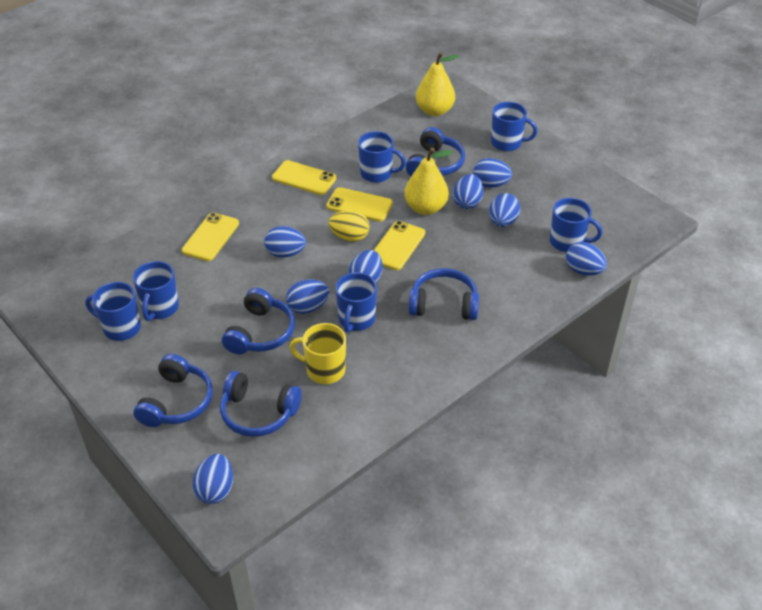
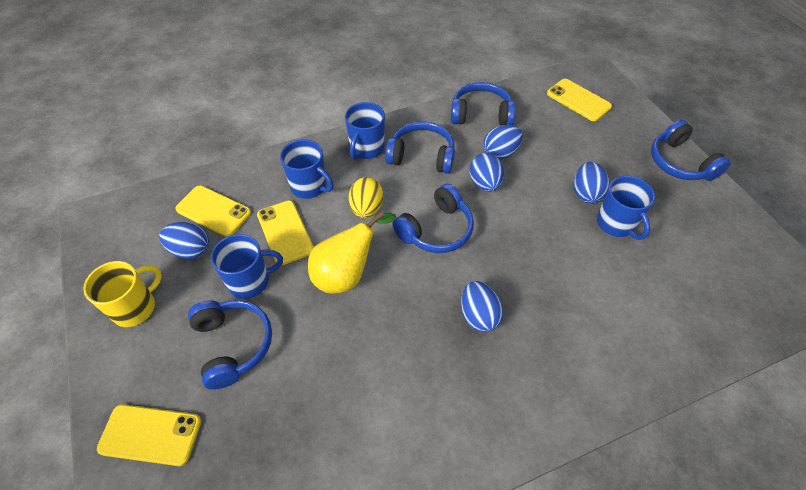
blue egg: [193,454,233,504] [264,226,306,258] [286,279,329,314] [349,250,382,282] [453,174,483,209] [473,158,512,188] [489,193,520,227] [566,242,607,276] = 8 -> [159,222,209,259] [461,281,503,332] [470,153,504,192] [483,125,523,159] [574,162,610,204] = 5
blue mug: [85,282,141,341] [133,261,179,321] [335,272,377,333] [358,131,406,183] [491,102,538,151] [550,198,602,252] = 6 -> [211,234,283,299] [280,139,334,199] [345,102,385,159] [597,176,655,240] = 4
yellow pear: [404,148,453,215] [416,52,459,116] = 2 -> [308,211,396,294] = 1

